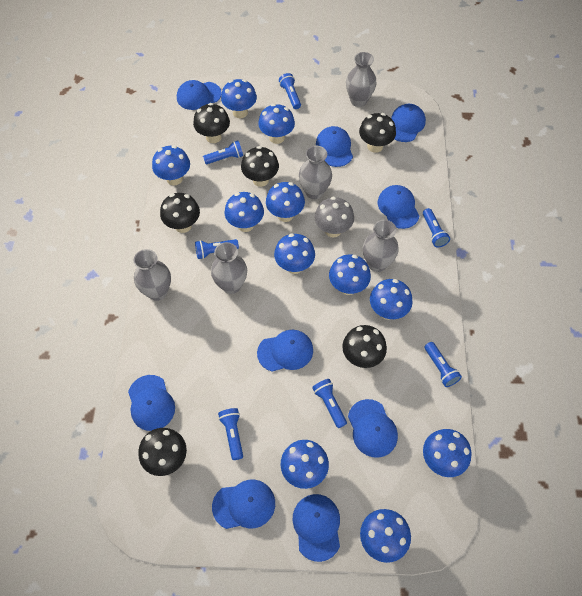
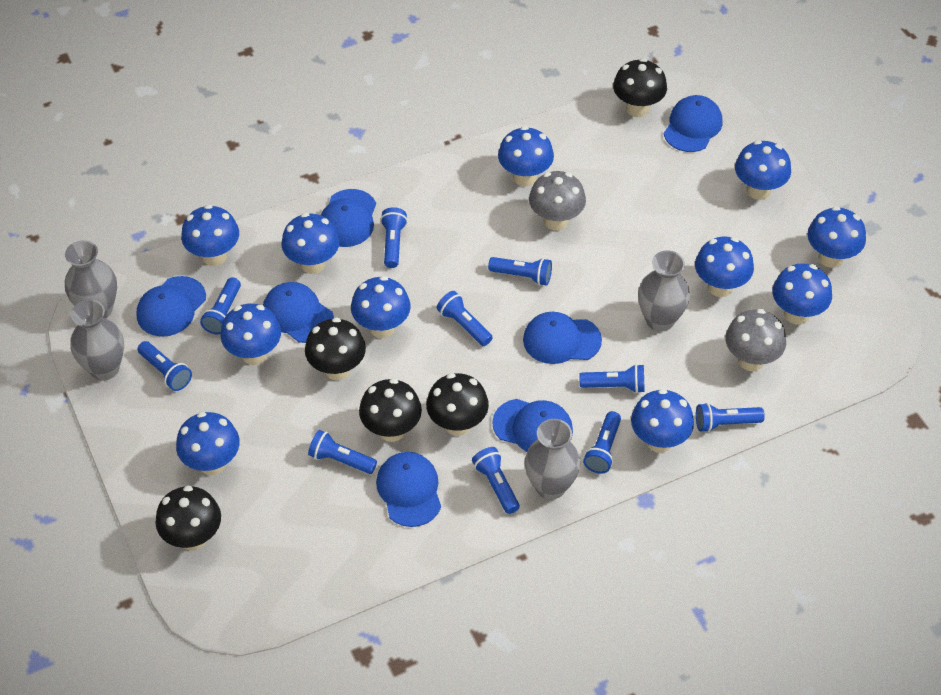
black mushroom: [138,428,187,476] [160,193,200,233] [193,103,230,143] [241,146,279,187] [342,325,387,368] [359,113,396,153] = 6 -> [156,486,221,550] [305,317,366,380] [359,378,422,442] [426,373,489,436] [613,58,667,117] = 5
blue cap: [128,375,175,431] [177,80,222,110] [212,479,275,529] [257,330,313,372] [293,494,340,562] [316,126,353,167] [348,399,398,458] [378,185,419,229] [391,104,426,142] = 9 -> [137,276,206,337] [263,282,334,343] [321,189,376,247] [376,452,441,527] [492,399,573,452] [523,312,602,364] [664,95,723,152] = 7
blue flashlight: [195,239,239,259] [203,141,243,164] [218,408,243,460] [279,73,301,109] [312,379,347,428] [423,208,450,247] [425,342,462,387] = 7 -> [138,341,192,391] [200,277,241,334] [308,430,377,474] [380,207,408,268] [437,291,493,346] [472,447,520,514] [488,257,552,286] [579,364,645,393] [583,411,621,474] [696,403,765,432] = 10
grey mushroom: [315,197,354,238] = 1 -> [529,171,586,231] [725,309,786,371] = 2
grey vase: [134,249,171,301] [211,242,247,294] [299,146,332,199] [346,52,377,107] [363,220,399,272] = 5 -> [65,240,117,318] [70,299,124,381] [524,419,580,500] [638,250,690,331] = 4

